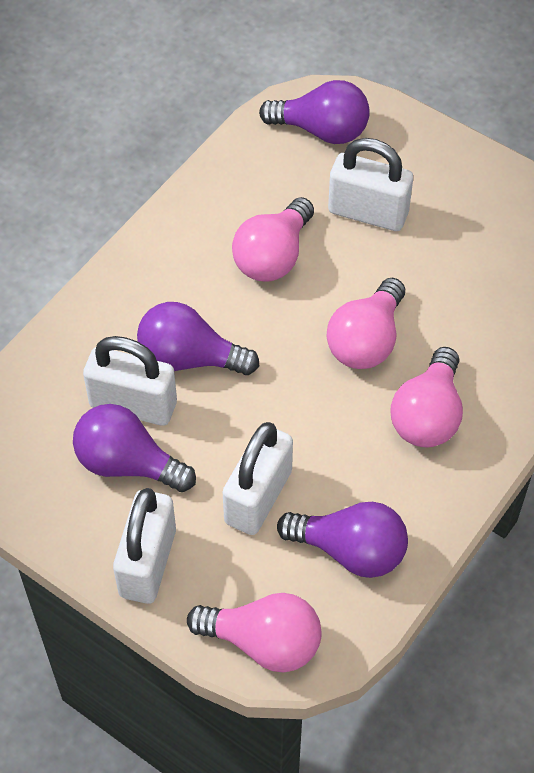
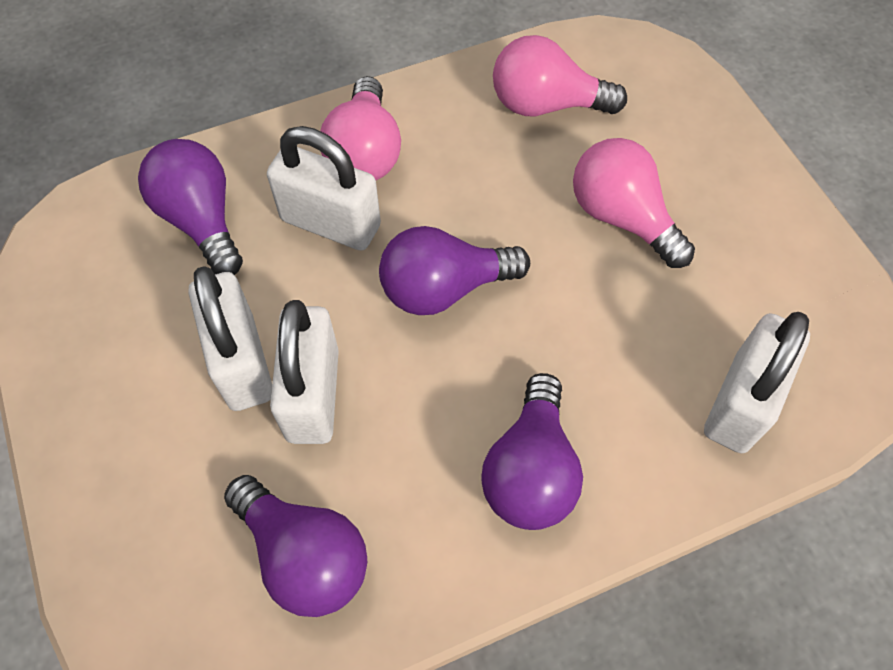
pink light bulb: [187,593,322,672] [232,197,314,282] [327,278,405,369] [390,347,463,447] = 4 -> [320,76,401,180] [493,35,627,116] [573,138,695,268] = 3

